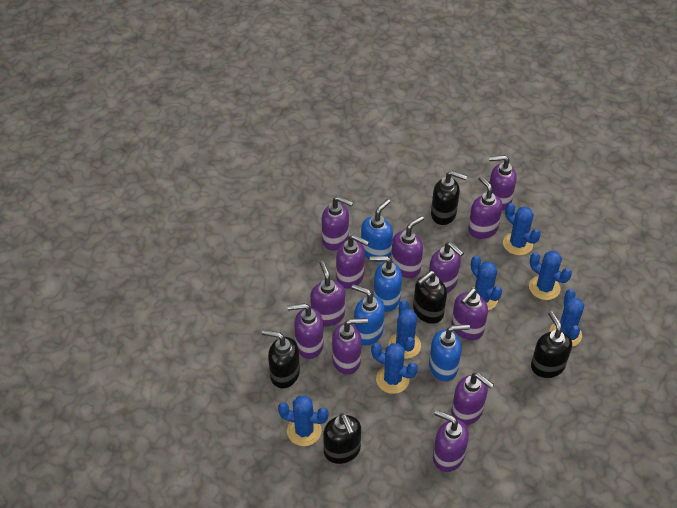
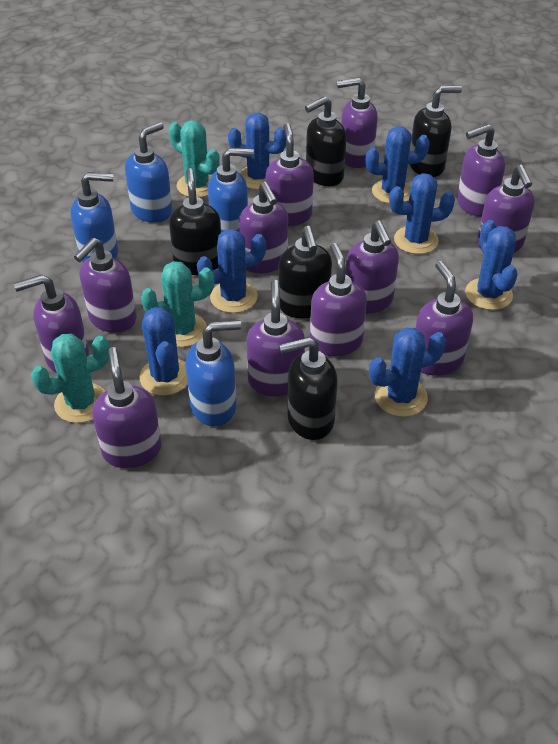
turquoise cactus: none = 0 -> [31,334,110,423] [141,261,214,347] [169,120,220,198] = 3

